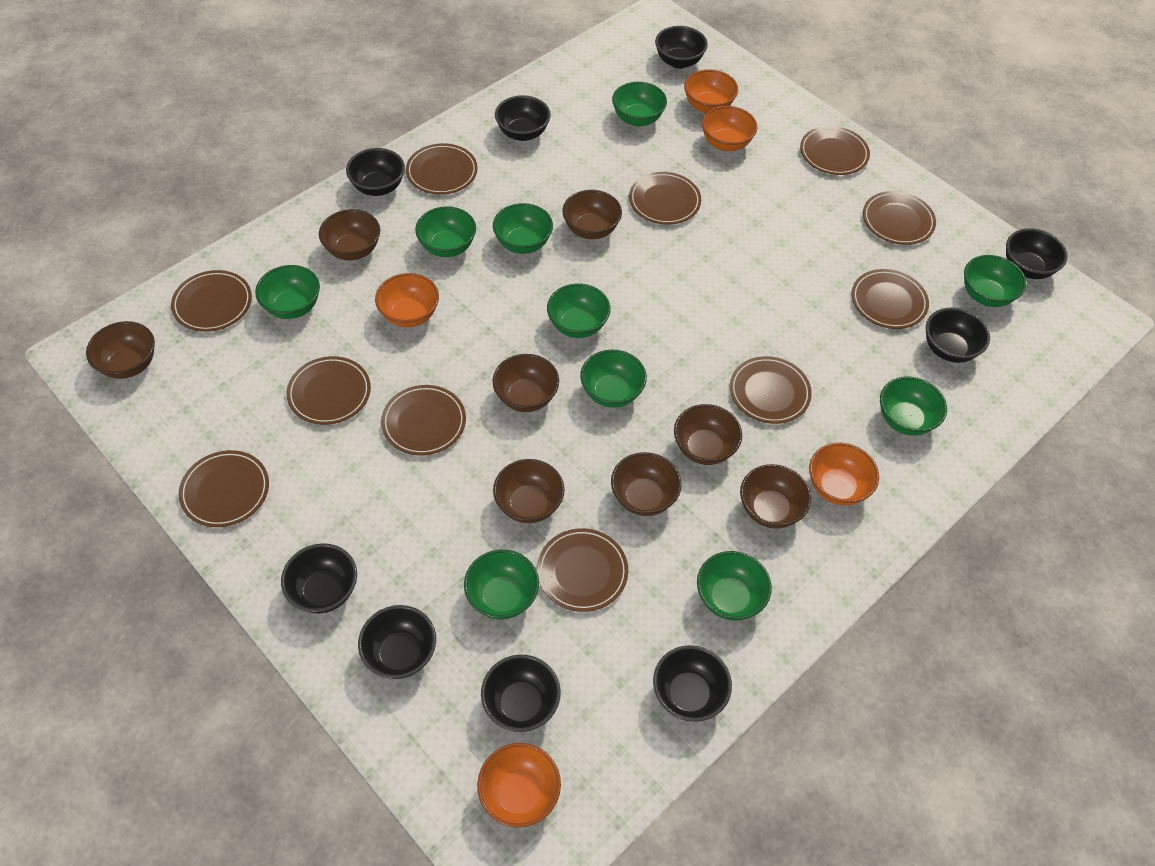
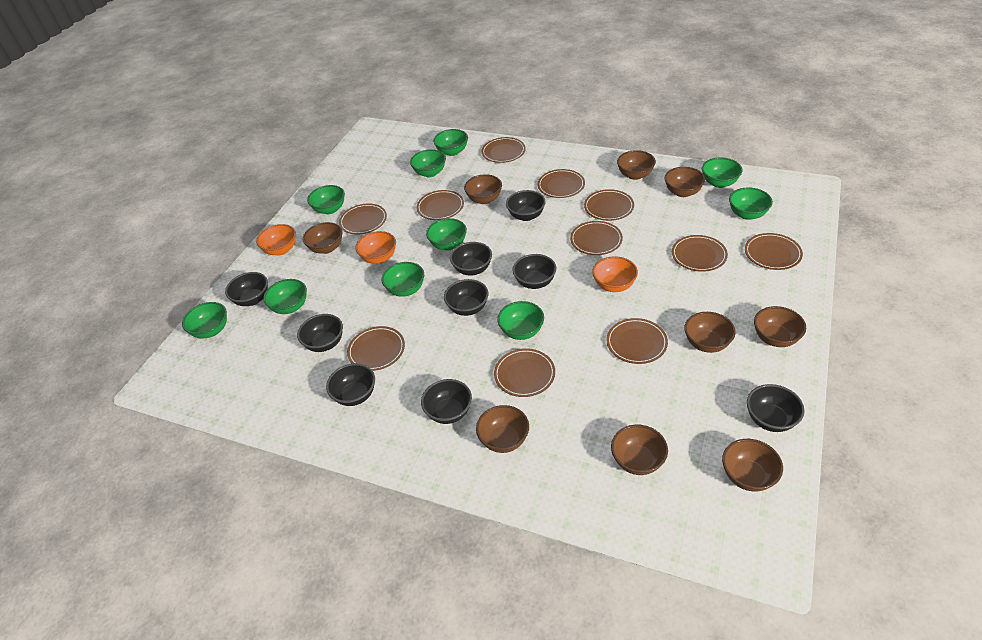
brown bowl: [86,321,155,379] [319,209,380,260] [492,354,559,412] [493,459,565,523] [562,190,622,239] [611,452,682,516] [674,404,742,465] [740,464,811,529] = 8 -> [303,222,342,254] [464,174,502,204] [476,405,529,453] [611,425,668,475] [617,150,656,180] [665,167,705,197] [684,312,736,353] [722,439,783,491] [754,306,806,347] = 9
orange bowl: [375,273,439,327] [477,743,561,828] [684,69,738,113] [702,106,758,151] [809,443,879,505] = 5 -> [256,224,296,255] [355,231,396,264] [592,256,638,292] = 3

